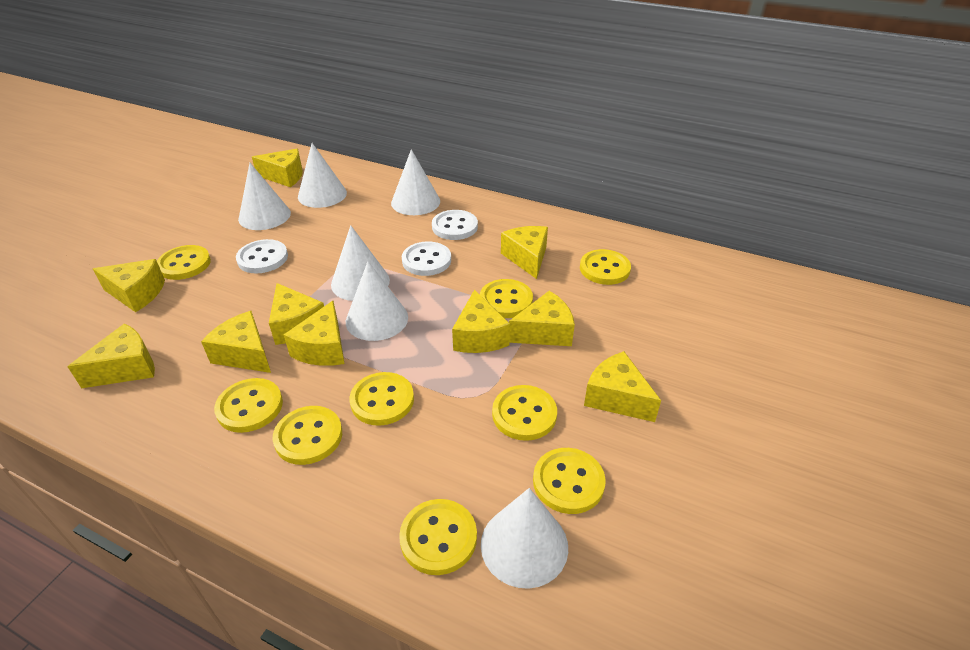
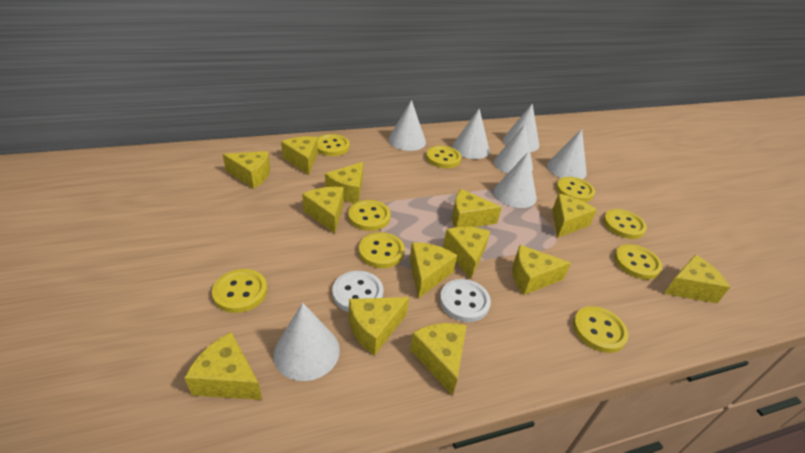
white button: [236,239,288,273] [402,242,451,276] [432,210,478,240] = 3 -> [332,271,383,312] [440,279,491,322] = 2
white cone: [238,163,291,230] [298,143,347,208] [331,225,390,301] [346,261,408,341] [391,149,440,215] [481,488,568,589] = 6 -> [273,303,340,381] [388,100,426,151] [452,108,490,159] [494,124,533,174] [494,152,537,208] [503,103,539,152] [547,129,587,179] = 7
yellow cheese: [67,324,155,388] [93,259,165,312] [201,311,271,373] [252,149,303,187] [269,283,324,345] [284,301,345,366] [452,290,510,353] [501,226,548,279] [509,291,575,346] [584,351,661,422] = 10 -> [185,332,262,400] [223,151,270,189] [281,136,318,175] [302,187,344,234] [325,162,363,203] [349,297,409,356] [410,242,457,299] [410,323,467,396] [443,227,490,279] [452,189,502,228] [512,245,571,295] [552,194,597,238] [664,255,730,303] = 13

